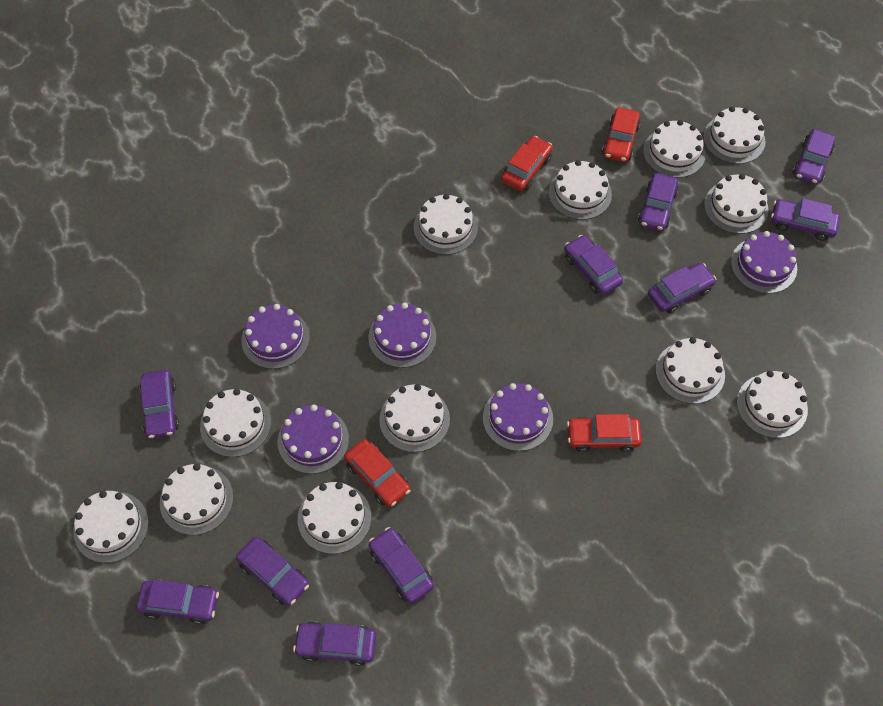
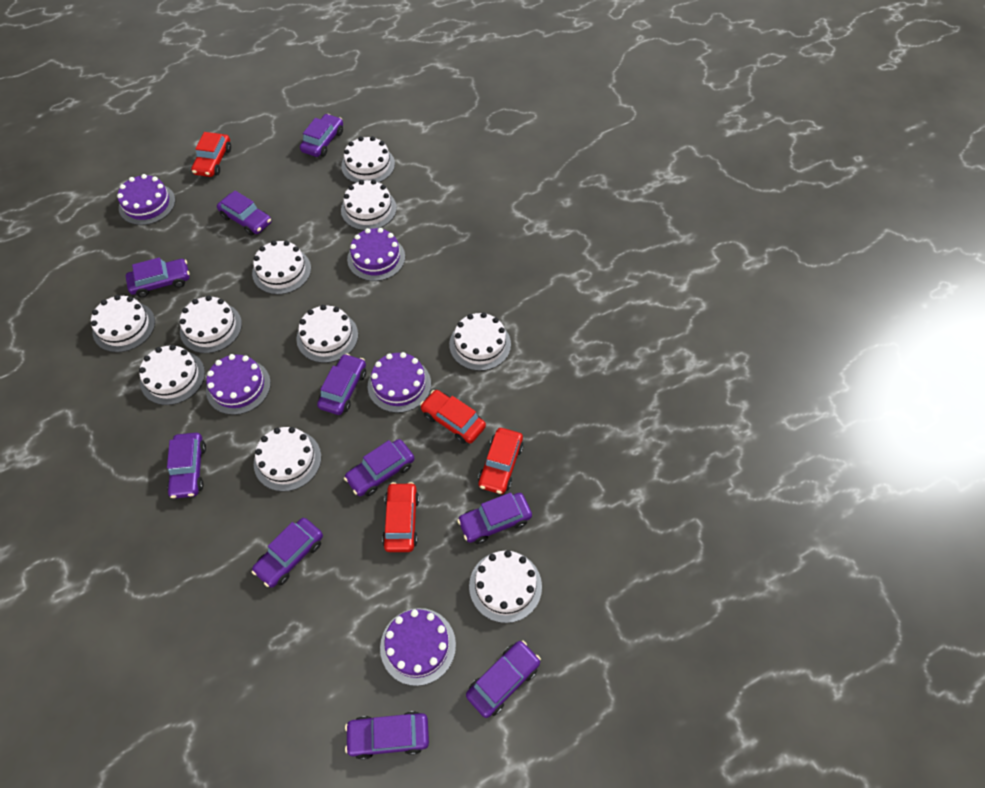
white cake: [73,491,149,563] [160,464,234,535] [200,389,271,457] [298,482,371,554] [379,384,450,452] [414,194,478,255] [549,160,612,220] [643,120,706,178] [656,337,725,404] [703,106,766,164] [704,174,769,234] [737,371,808,438] = 12 -> [91,295,155,352] [139,345,205,405] [180,295,242,353] [252,241,311,295] [254,427,321,492] [296,305,358,363] [341,136,395,183] [341,180,397,230] [449,312,511,371] [469,550,542,623] = 10

